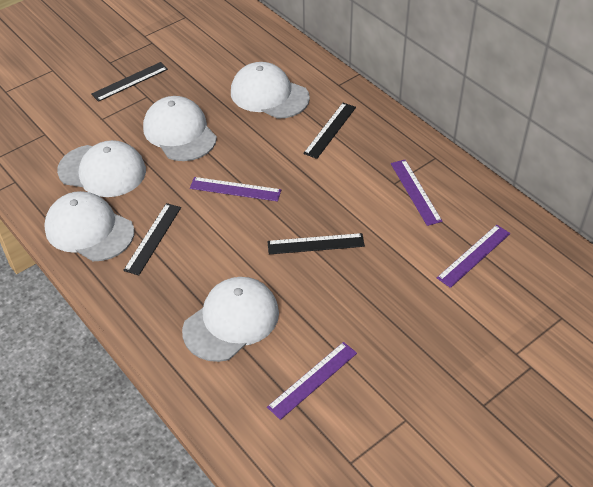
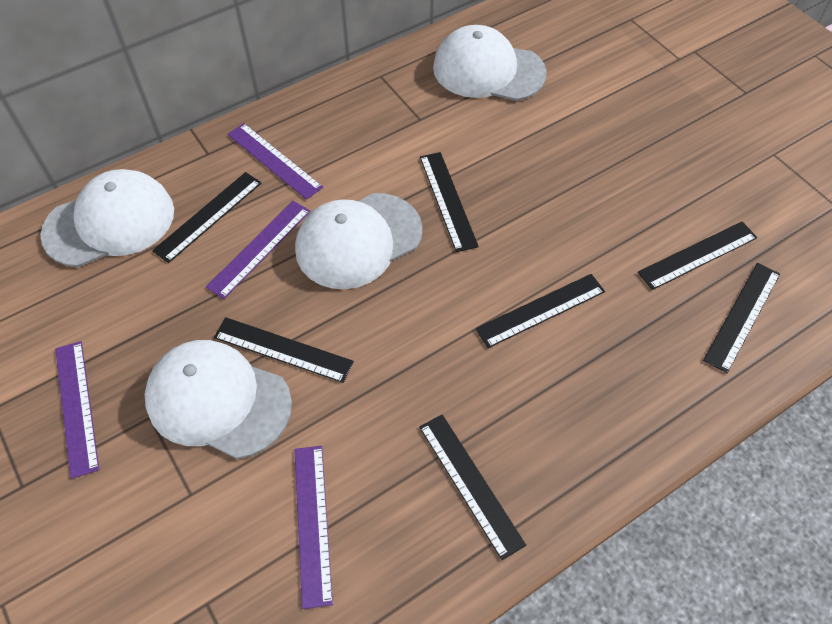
black ruler: [91,62,168,102] [123,203,181,275] [267,233,365,254] [303,103,356,159] = 4 -> [152,172,261,263] [214,317,354,383] [419,415,526,560] [420,152,479,252] [475,274,605,348] [638,222,758,290] [703,263,780,373] = 7
white cap: [44,191,134,261] [57,140,146,197] [143,96,217,161] [182,277,279,362] [231,62,310,119] = 5 -> [40,169,174,267] [144,340,292,459] [295,193,423,289] [433,25,547,101] = 4

